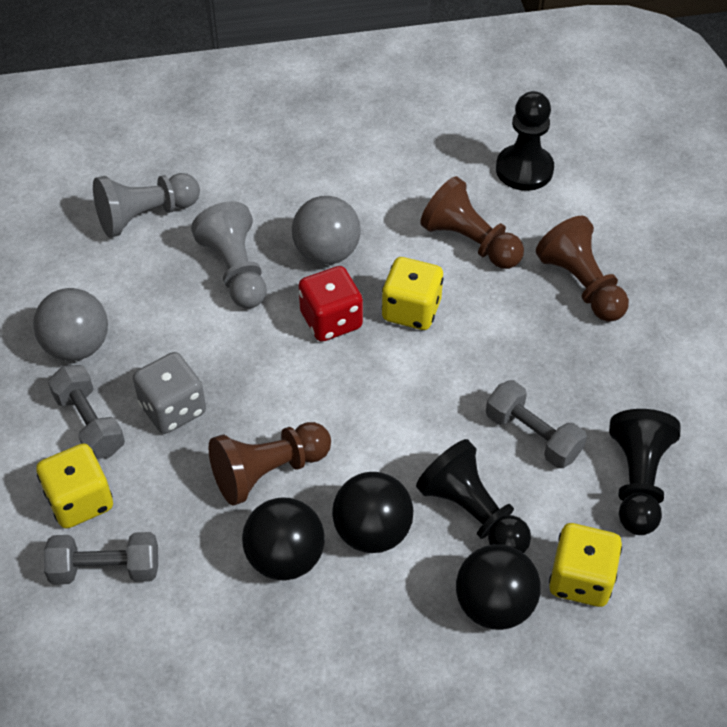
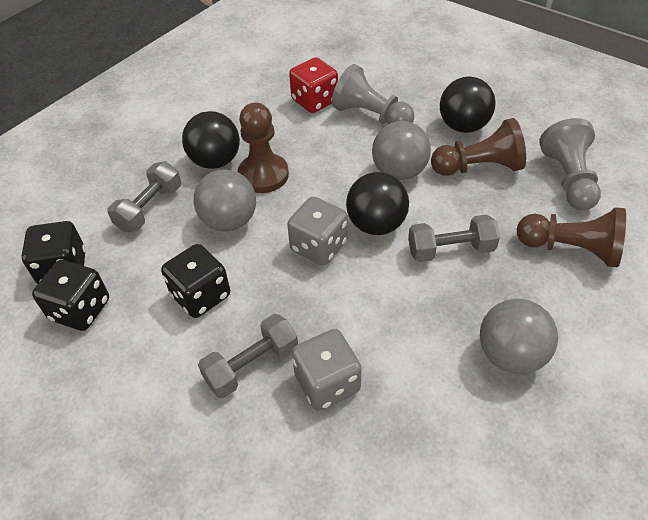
black dice: none = 0 -> [22,221,86,284] [32,260,109,331] [161,244,230,318] = 3
black pawn: [416,439,531,553] [496,91,554,191] [609,409,681,535] = 3 -> none = 0
grey ball: [33,288,108,361] [292,196,361,265] = 2 -> [194,169,256,232] [372,121,431,180] [480,299,558,374] = 3
grey dice: [133,352,206,434] = 1 -> [287,197,348,265] [292,329,362,411] = 2
yellow dice: [36,443,113,528] [382,257,444,330] [549,523,622,607] = 3 -> none = 0

